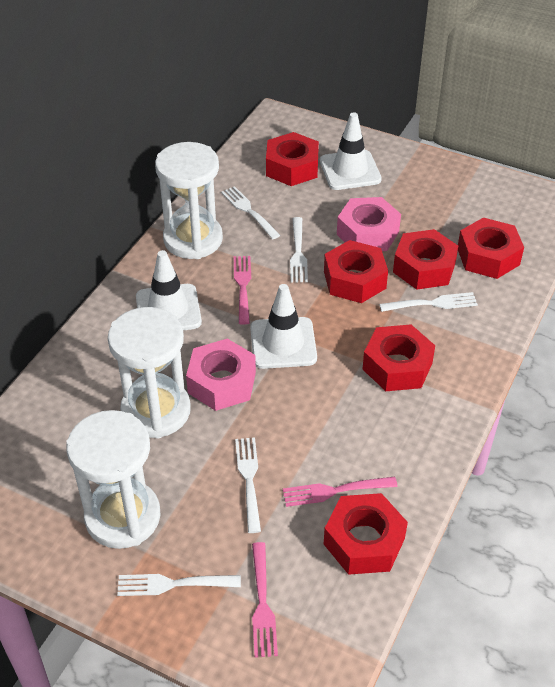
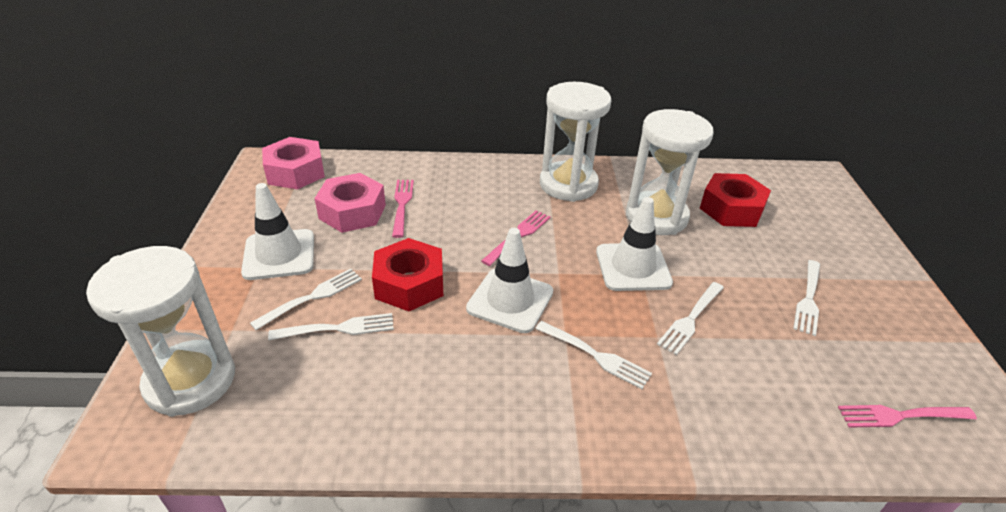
red nut: [266,132,319,186] [324,240,388,303] [324,493,408,575] [362,324,435,391] [393,229,458,290] [458,217,524,279] = 6 -> [372,238,443,311] [700,173,771,227] = 2

